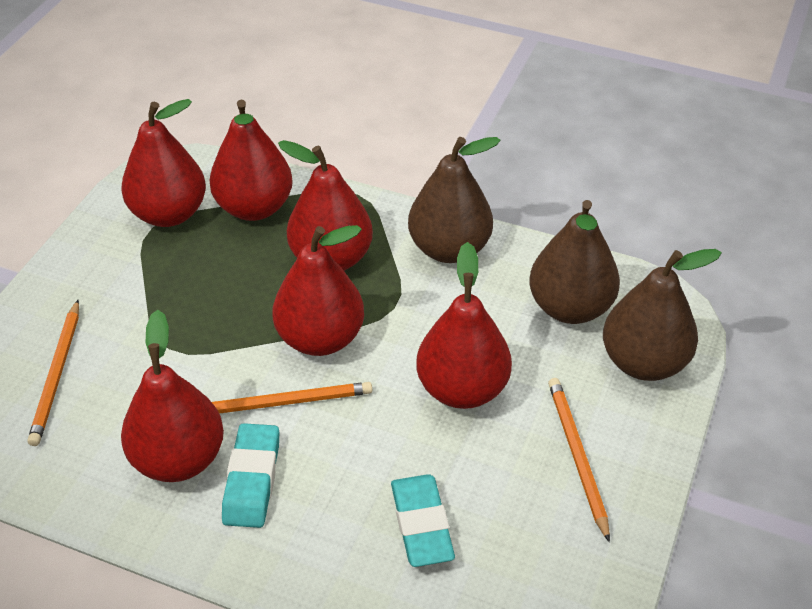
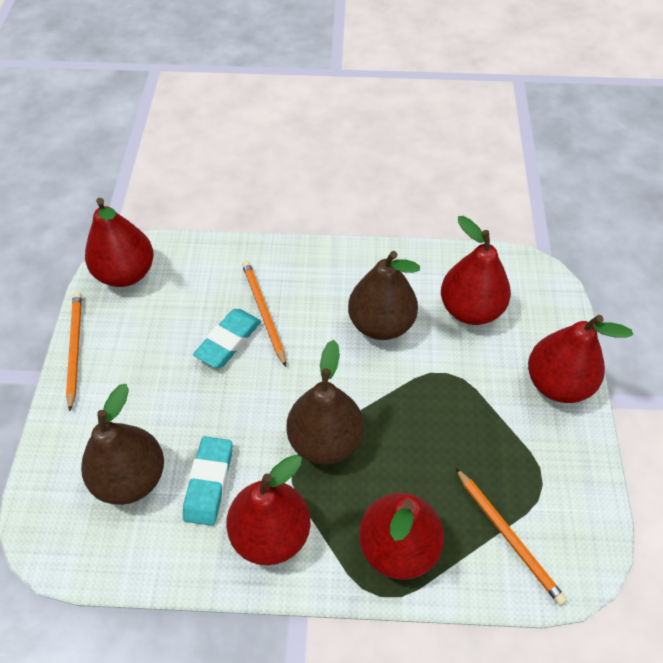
red pear: [121,99,206,227] [121,310,224,482] [209,100,293,221] [272,225,364,356] [278,140,373,271] [416,242,512,409] = 6 -> [85,198,153,287] [226,455,310,565] [359,493,444,580] [441,216,511,325] [528,315,633,403] = 5

